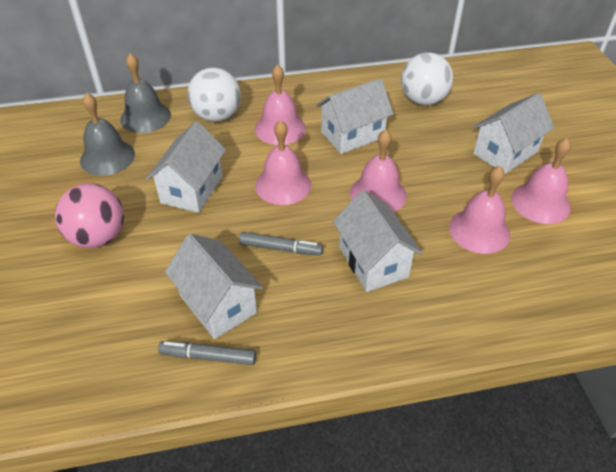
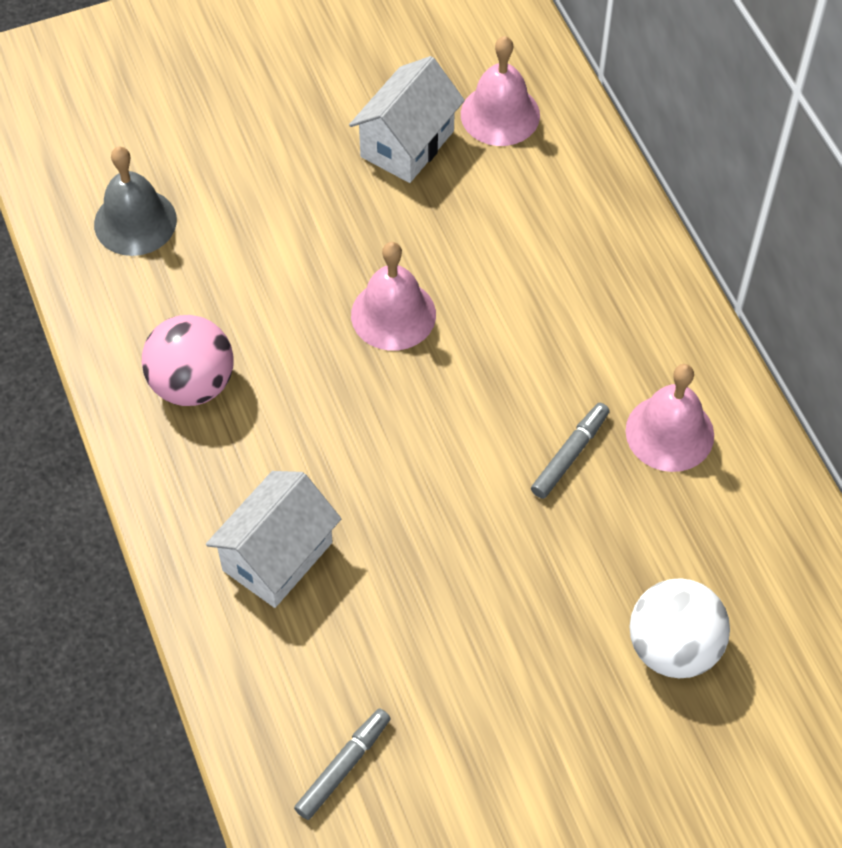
grey bell: [80,93,135,176] [120,54,171,133] = 2 -> [94,146,177,256] = 1
pink bell: [255,64,306,145] [255,120,311,205] [350,130,407,212] [449,166,510,254] [511,138,571,224] = 5 -> [351,242,436,351] [461,36,540,146] [625,364,714,472] = 3
white ball: [188,67,241,122] [401,53,453,105] = 2 -> [630,578,730,678] = 1
white house: [146,121,226,213] [165,234,263,339] [316,78,393,154] [333,190,422,292] [473,93,554,174] = 5 -> [206,471,341,608] [349,56,465,183] = 2

